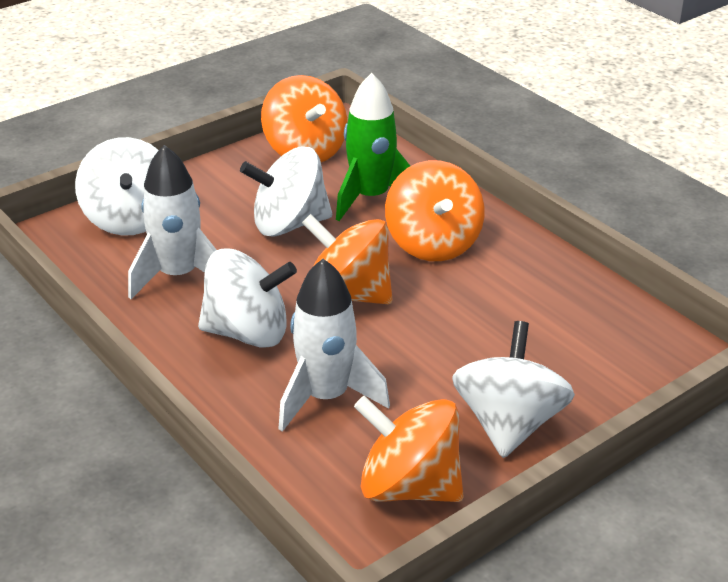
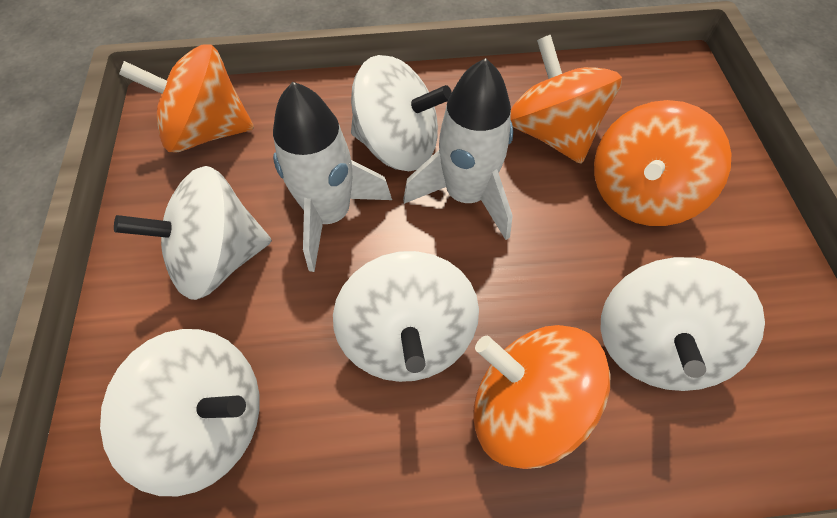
green rocket: [336,73,410,221] = 1 -> none = 0
white spinning top: [75,137,159,236] [198,248,297,348] [240,147,332,237] [452,321,575,458] = 4 -> [100,329,260,496] [114,166,272,300] [333,251,479,382] [351,55,452,171] [600,257,765,391] = 5

